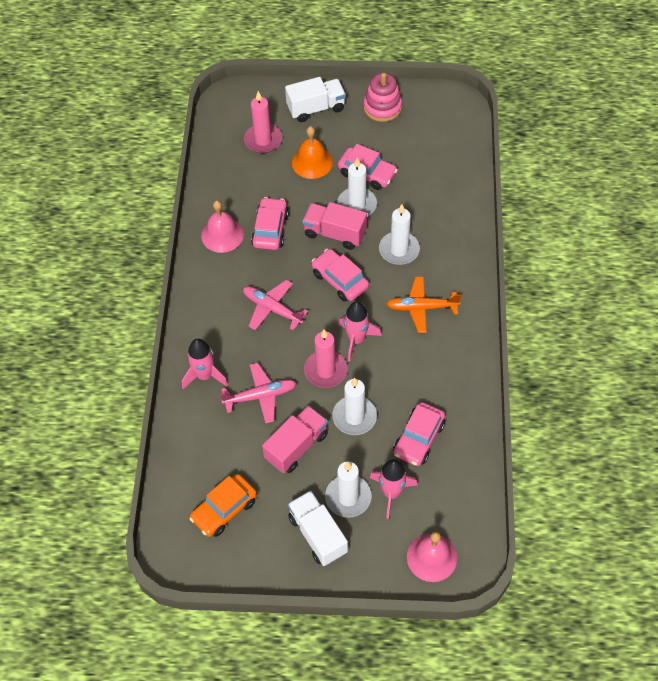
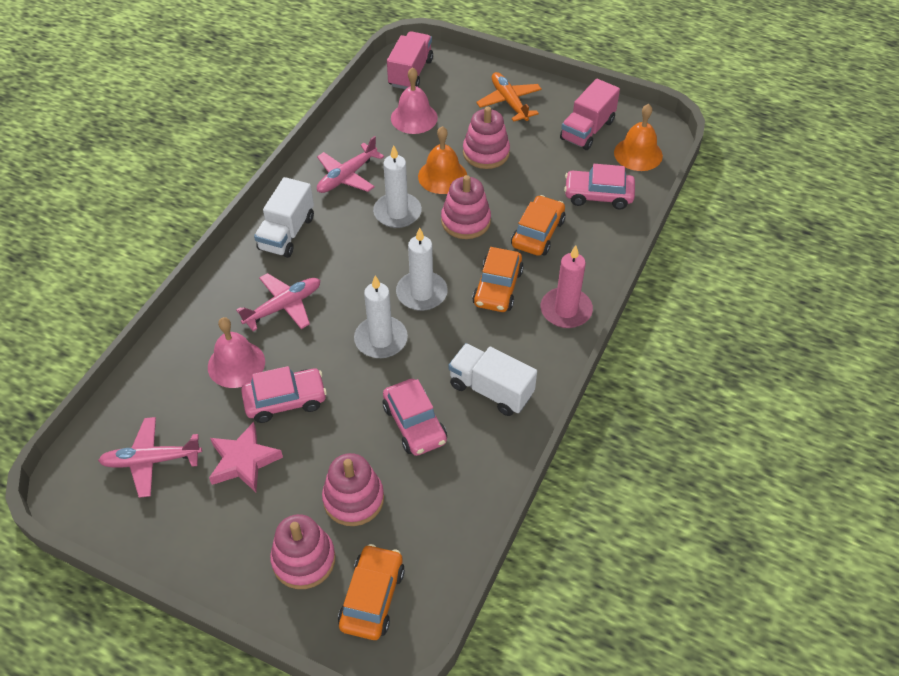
orange bell: [292,126,333,179] = 1 -> [418,126,467,194] [614,104,663,171] = 2
orange car: [189,474,257,537] = 1 -> [338,544,405,640] [472,247,524,312] [511,195,565,256] = 3
pink candle: [244,91,282,153] [304,330,348,388] = 2 -> [541,245,593,328] = 1
pink car: [251,197,289,250] [312,249,369,302] [338,144,398,190] [393,402,445,466] = 4 -> [241,366,327,423] [383,379,447,456] [564,164,635,209] = 3
pink plane: [220,363,297,423] [243,280,308,330] = 2 -> [98,417,202,498] [236,273,320,331] [317,136,384,193] = 3
pink rocket: [182,339,228,389] [339,302,382,361] [370,459,418,519] = 3 -> none = 0
pink stacking toy: [363,73,402,122] = 1 -> [270,514,336,589] [322,453,384,526] [441,175,491,239] [463,107,510,169] = 4
pink star: none = 0 -> [209,422,283,492] = 1
white candle: [325,461,372,518] [332,378,377,435] [337,158,377,217] [379,204,420,265] = 4 -> [354,275,408,358] [373,145,422,228] [396,227,448,311] = 3

